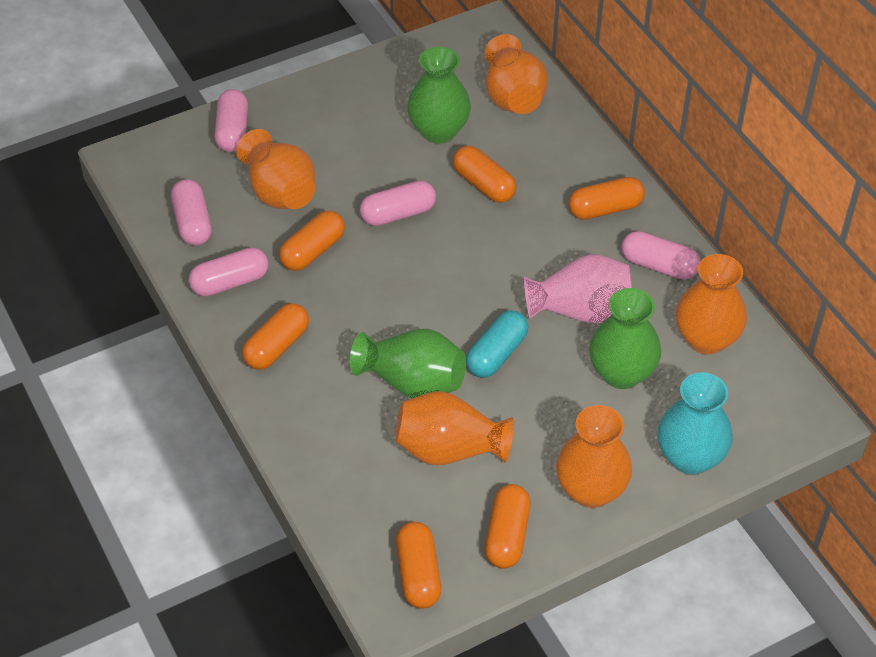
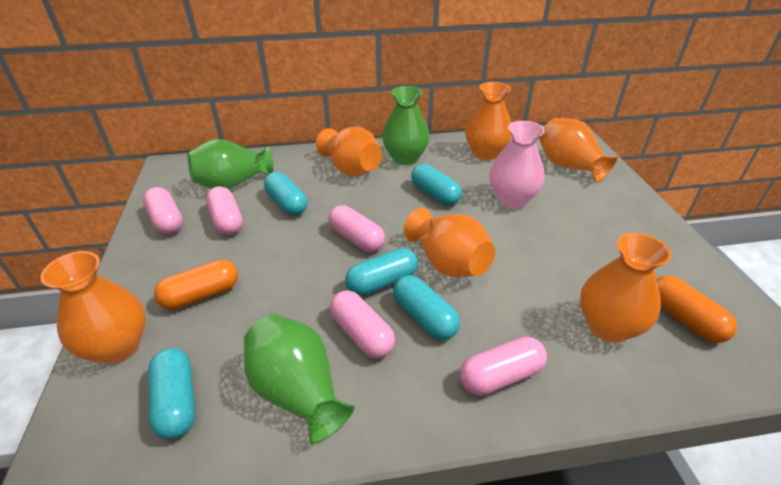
orange capsule: [242,303,309,370] [279,210,345,271] [396,522,441,609] [453,146,516,203] [485,484,531,568] [568,177,645,220] = 6 -> [154,260,238,310] [657,275,737,343] = 2
orange vase: [236,129,315,209] [395,391,514,465] [485,34,548,114] [556,405,632,508] [676,254,747,354] = 5 -> [40,251,146,364] [316,127,382,176] [404,208,495,277] [465,82,512,160] [539,118,618,182] [580,233,671,343] = 6
turquoise capsule: [466,310,528,378] = 1 -> [148,348,196,440] [264,172,307,216] [345,248,418,296] [393,275,460,340] [411,164,462,206] = 5
turquoise vase: [657,372,733,475] = 1 -> none = 0

